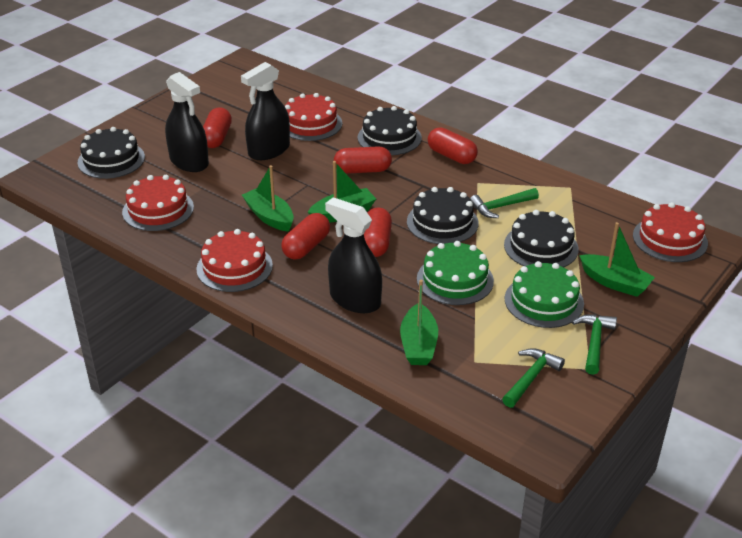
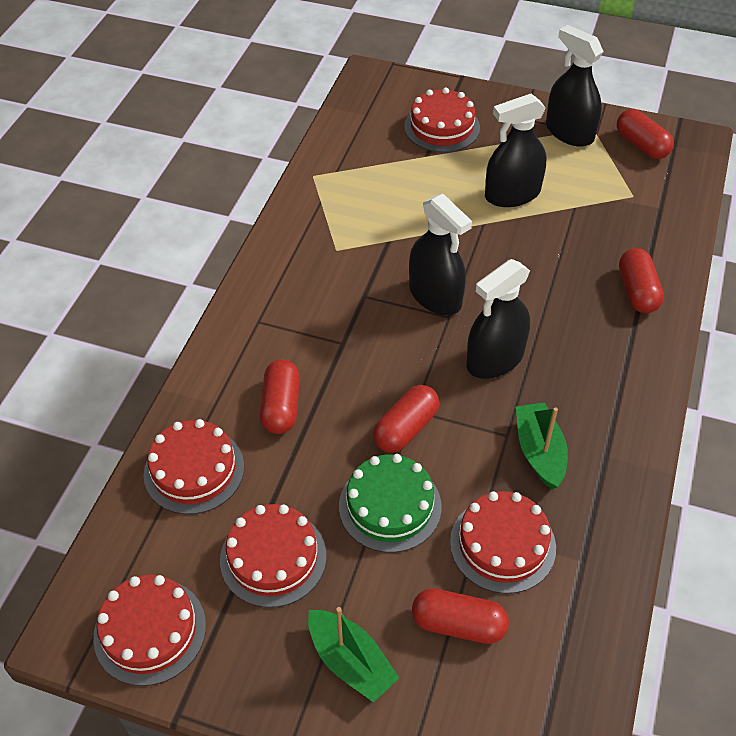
black cake: [77,127,145,179] [358,106,422,155] [407,187,479,244] [504,210,579,267] = 4 -> none = 0
black spray bottle: [165,72,209,172] [241,62,290,160] [325,197,382,313] = 3 -> [409,193,472,315] [466,259,530,379] [485,94,547,207] [546,25,604,147] = 4
green boat: [242,165,294,232] [308,161,376,223] [400,280,438,365] [579,222,655,297] = 4 -> [308,607,399,703] [516,402,568,489] = 2
green cake: [417,241,494,305] [505,261,584,328] = 2 -> [339,454,442,553] = 1
green hammer: [470,188,539,218] [502,348,565,408] [572,314,617,375] = 3 -> none = 0
red cake: [122,175,194,231] [196,229,273,292] [285,93,342,141] [633,202,708,262] = 4 -> [93,575,206,686] [144,419,244,514] [220,504,326,608] [404,87,480,152] [450,491,556,594] = 5

